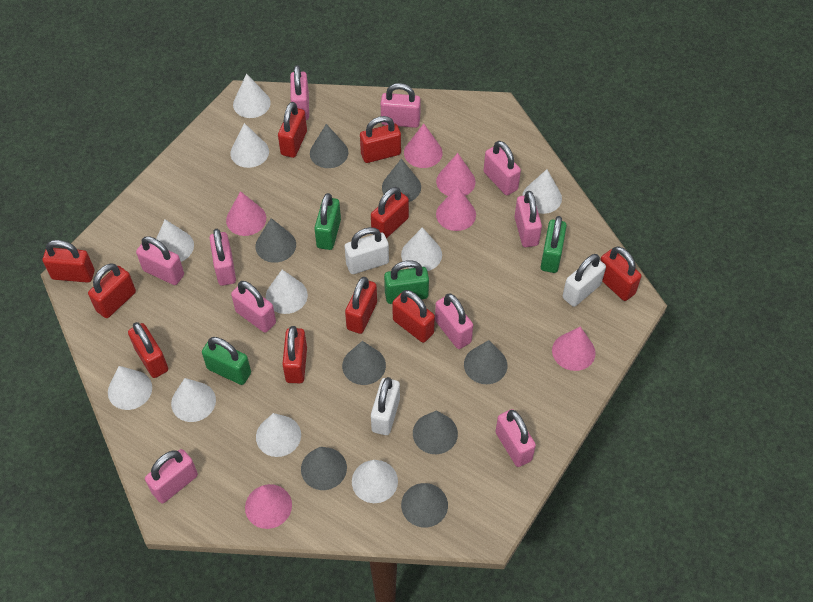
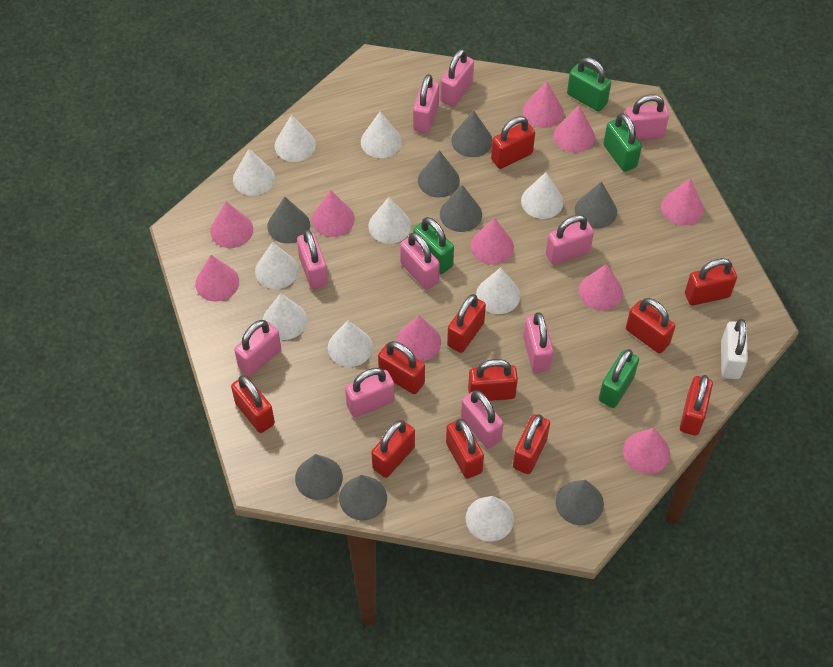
pink cone: [226,191,266,236] [245,484,292,529] [404,124,442,168] [436,153,476,196] [436,187,476,231] [552,326,595,371] = 6 -> [195,255,239,301] [210,201,253,248] [312,190,355,237] [396,315,441,362] [471,218,514,265] [523,81,563,128] [554,106,595,153] [579,264,623,311] [623,428,670,474] [661,178,704,226] = 10
red padlock: [43,240,95,283] [88,264,136,318] [128,322,168,378] [278,102,307,158] [282,326,307,383] [345,277,377,334] [360,116,401,163] [371,187,409,239] [392,290,435,343] [600,246,641,301] = 10 -> [231,375,275,433] [371,420,415,478] [378,341,425,394] [446,419,484,479] [447,294,486,353] [468,359,518,401] [491,116,535,169] [513,414,550,474] [626,298,675,354] [680,375,713,436] [685,258,737,306] = 11
white padlock: [345,227,389,274] [371,377,400,435] [563,254,606,307] = 3 -> [721,319,748,379] = 1

